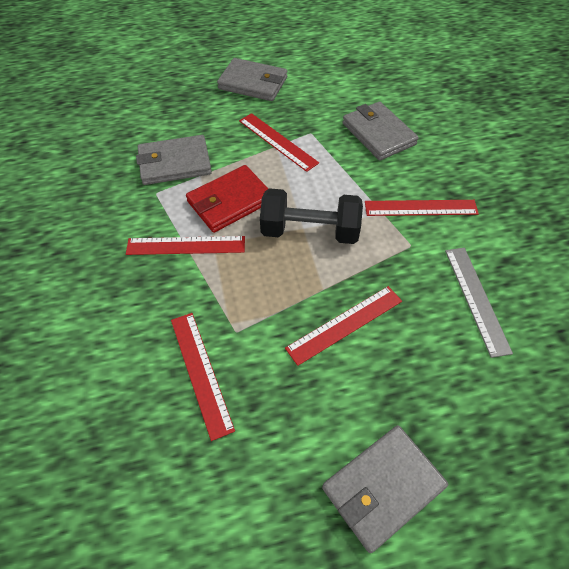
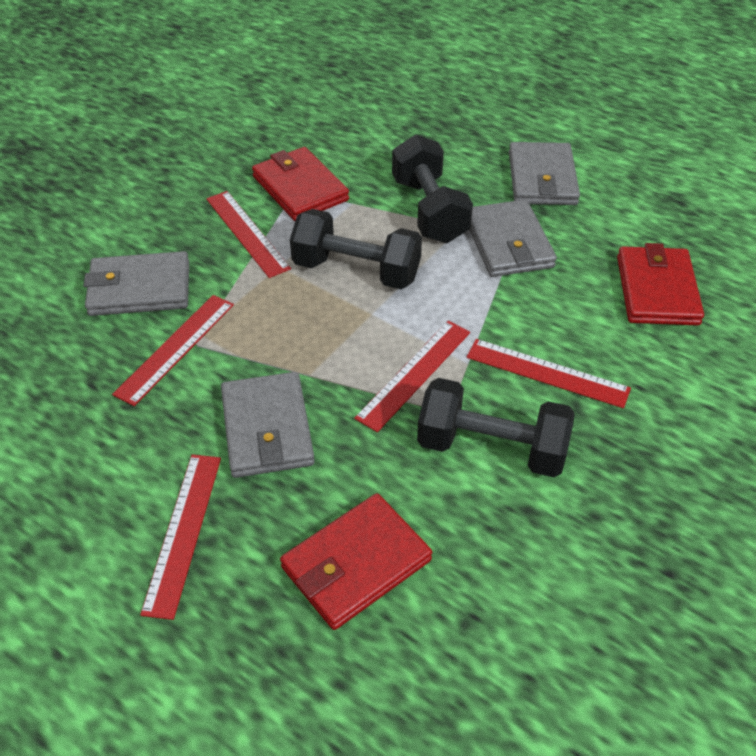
black dumbbell: [260,188,363,244] = 1 -> [290,209,422,289] [392,134,473,243] [417,378,575,477] = 3
grey ruler: [445,248,513,358] = 1 -> none = 0
red wallet: [186,165,269,233] = 1 -> [252,147,349,221] [280,493,432,630] [617,243,704,326] = 3

